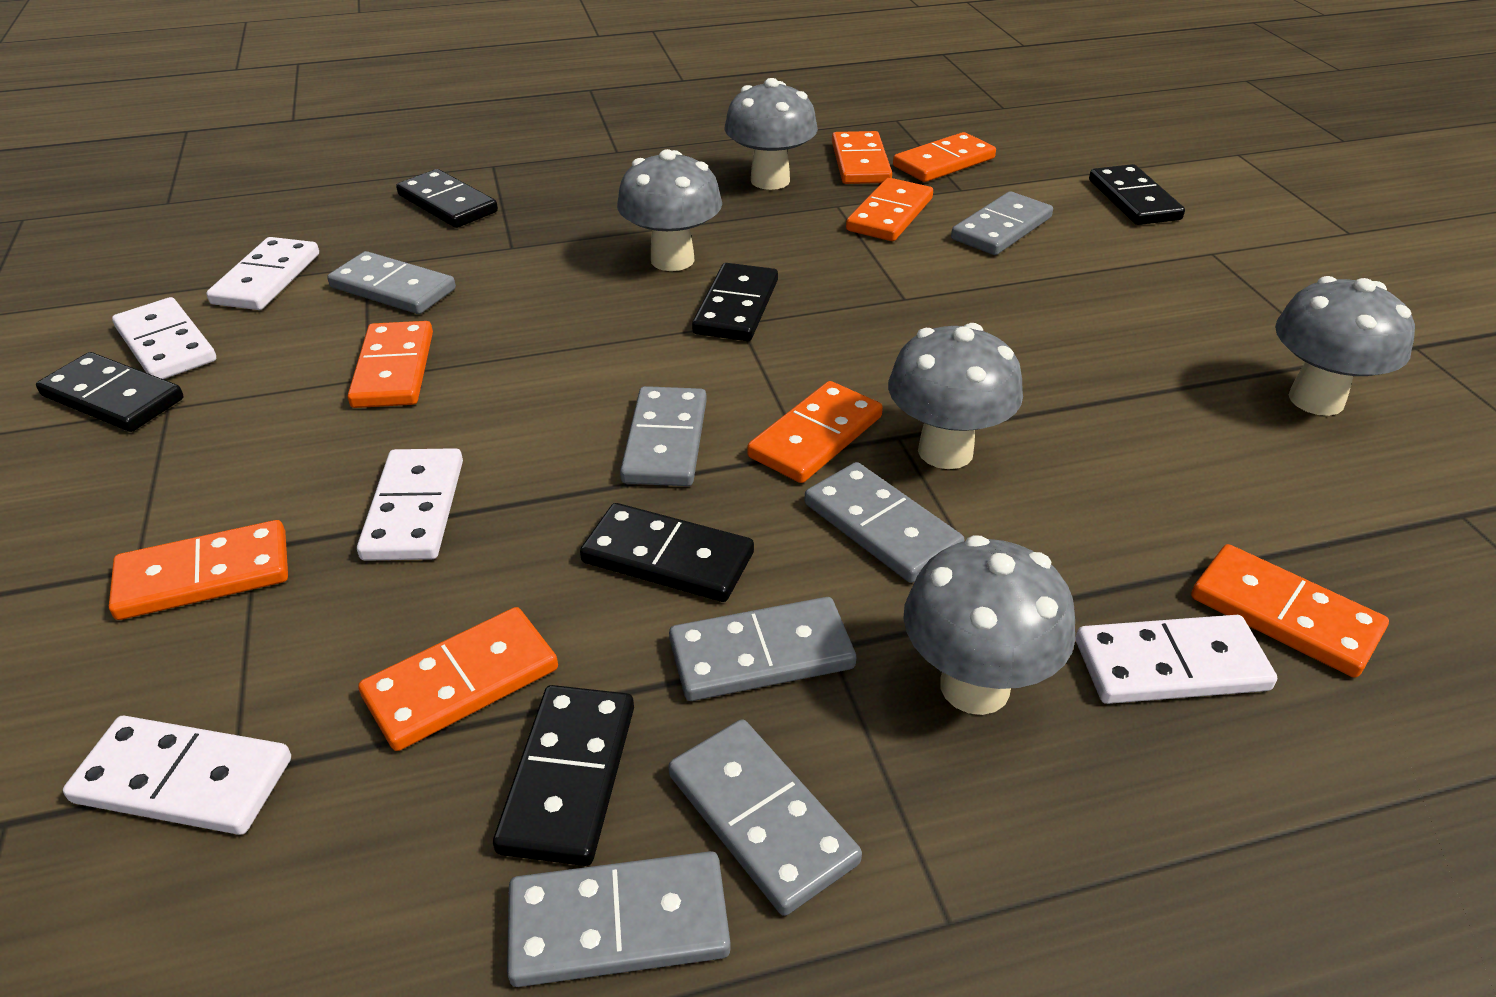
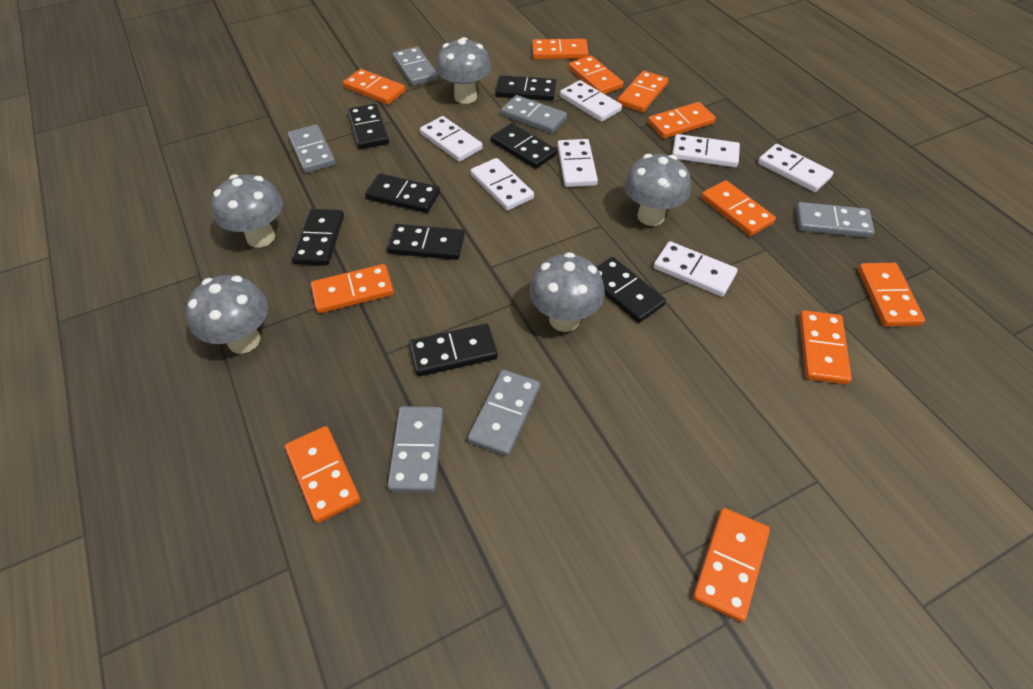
black domino: [36,352,183,432] [396,169,498,228] [493,685,634,866] [580,503,754,602] [692,263,778,341] [1089,164,1185,225] = 6 -> [291,209,344,266] [348,104,389,149] [365,173,440,213] [387,224,465,260] [409,324,498,376] [491,123,557,169] [495,75,556,101] [597,257,666,323] = 8
grey domino: [327,251,456,314] [507,851,731,987] [620,386,707,486] [668,719,862,916] [669,597,856,701] [804,462,964,583] [951,191,1053,255] = 7 -> [288,124,336,173] [387,406,443,493] [393,47,438,86] [468,370,540,456] [501,95,567,133] [796,202,875,238] = 6
orange domino: [109,520,288,620] [348,321,433,408] [358,607,558,751] [747,381,883,483] [832,131,892,184] [846,178,933,241] [893,132,996,182] [1191,544,1389,678] = 8 -> [285,426,361,523] [311,264,394,313] [343,69,405,105] [532,39,588,59] [568,55,623,94] [617,71,668,113] [648,102,716,139] [693,508,770,622] [701,180,776,236] [799,310,852,385] [858,263,925,327] = 11
white domino: [63,716,291,835] [112,297,216,379] [206,237,319,310] [357,448,463,561] [1076,615,1277,704] = 5 -> [420,116,483,162] [471,158,534,211] [557,139,598,187] [560,80,622,122] [653,241,738,297] [672,134,740,167] [758,144,834,192] = 7

